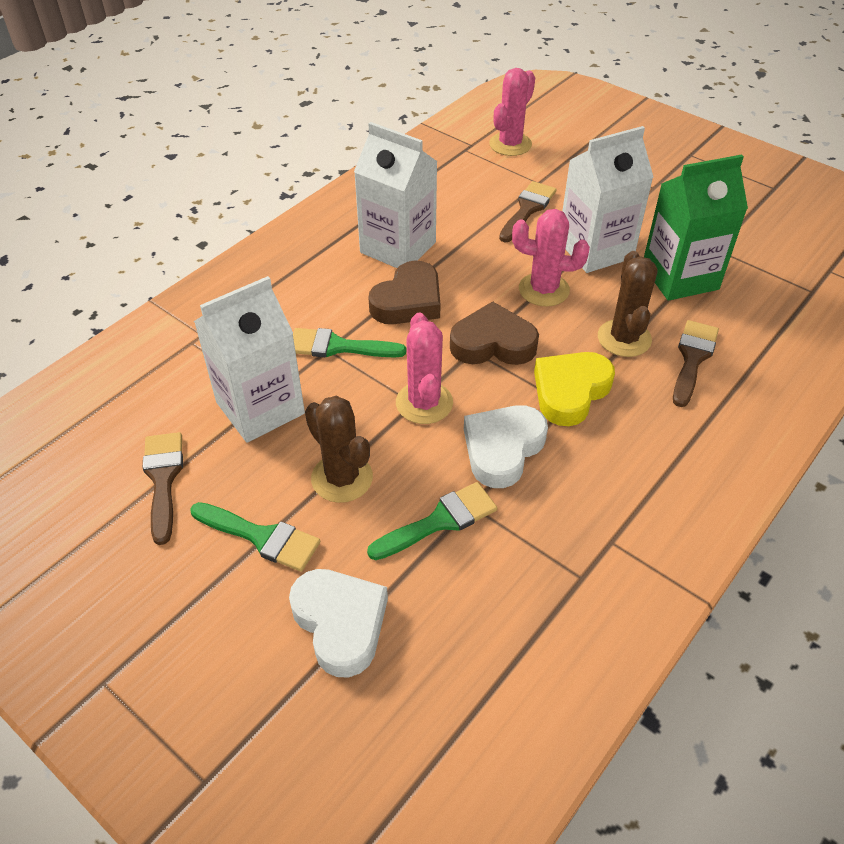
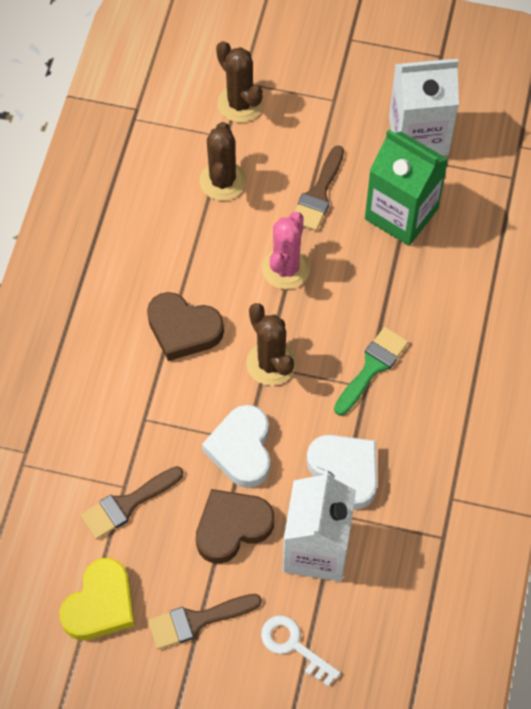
brown cactus: [305,396,373,503] [598,251,658,357] = 2 -> [199,122,246,201] [216,41,263,122] [246,303,296,386] = 3
green brush: [190,502,320,572] [293,328,406,357] [367,482,497,560] = 3 -> [334,327,408,415] = 1
pink cactus: [396,313,453,424] [489,68,535,156] [512,209,590,306] = 3 -> [262,212,310,289] = 1
white carton: [194,276,305,443] [354,122,438,268] [562,126,654,273] = 3 -> [283,470,356,582] [389,59,459,156] = 2
white key: none = 0 -> [261,615,340,686] = 1

